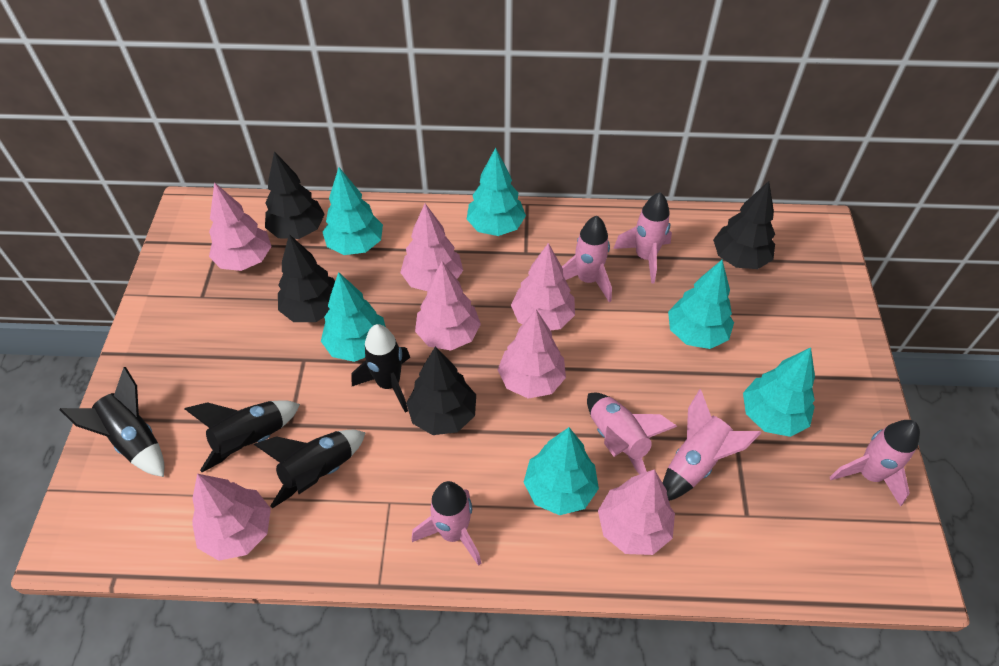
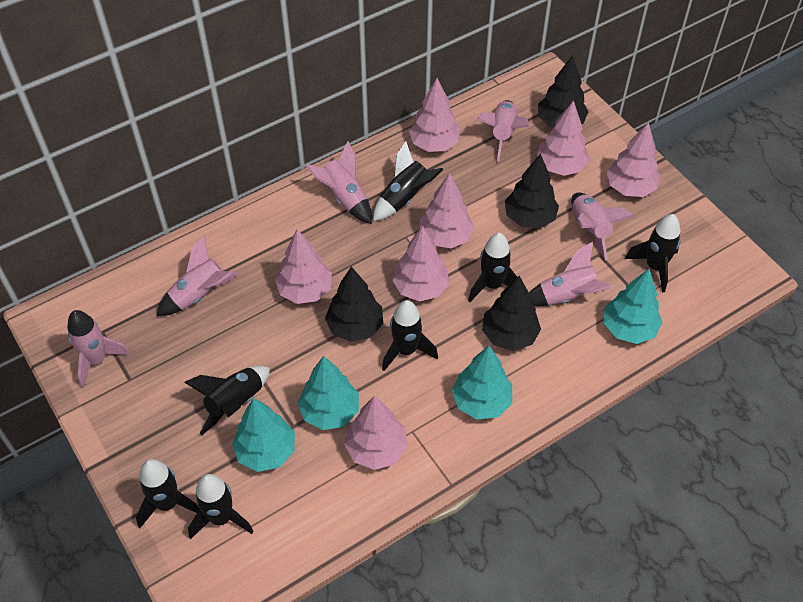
black rocket: [60,367,164,477] [184,400,300,472] [254,430,366,509] [351,324,410,412] = 4 -> [136,459,200,529] [184,366,270,435] [188,474,254,540] [373,141,444,221] [382,300,438,371] [468,233,517,302] [625,214,681,293] = 7
turquoise tree: [321,272,386,362] [323,167,383,255] [467,147,526,236] [523,427,599,515] [668,260,734,349] [743,347,815,437] = 6 -> [232,398,295,472] [298,356,359,430] [452,346,512,419] [604,269,662,344] = 4

